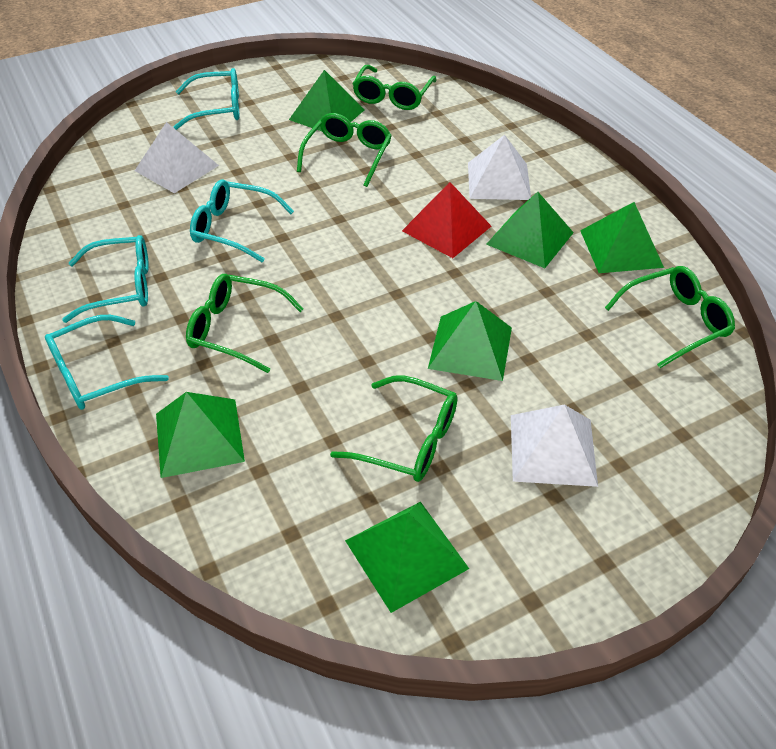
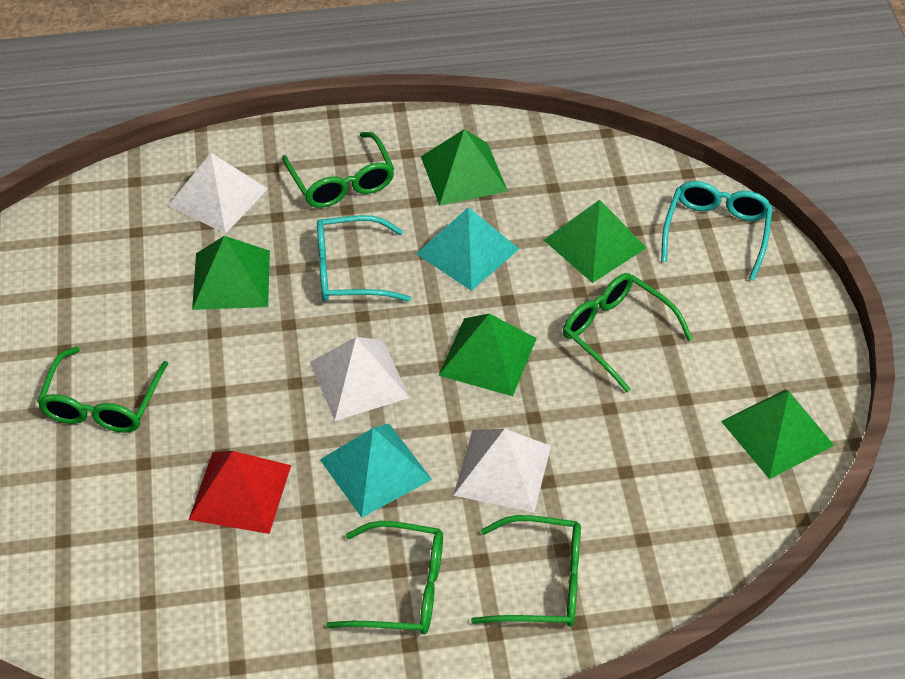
green pyramid: [156,392,245,478] [289,70,365,131] [345,501,469,613] [428,301,512,381] [486,192,574,268] [580,202,664,273] = 6 -> [192,236,270,310] [421,129,508,206] [438,314,537,396] [544,200,647,283] [721,389,835,479] = 5
turquoise glasses: [45,315,169,410] [62,235,149,323] [174,68,239,130] [190,179,294,262] = 4 -> [317,215,411,302] [661,181,773,280] = 2
turquoise pyramid: none = 0 -> [320,424,432,518] [416,207,519,291] = 2

